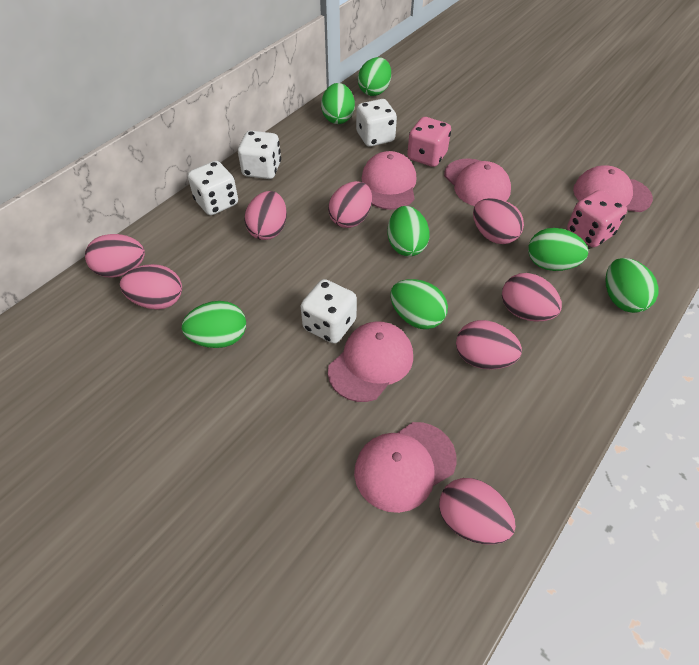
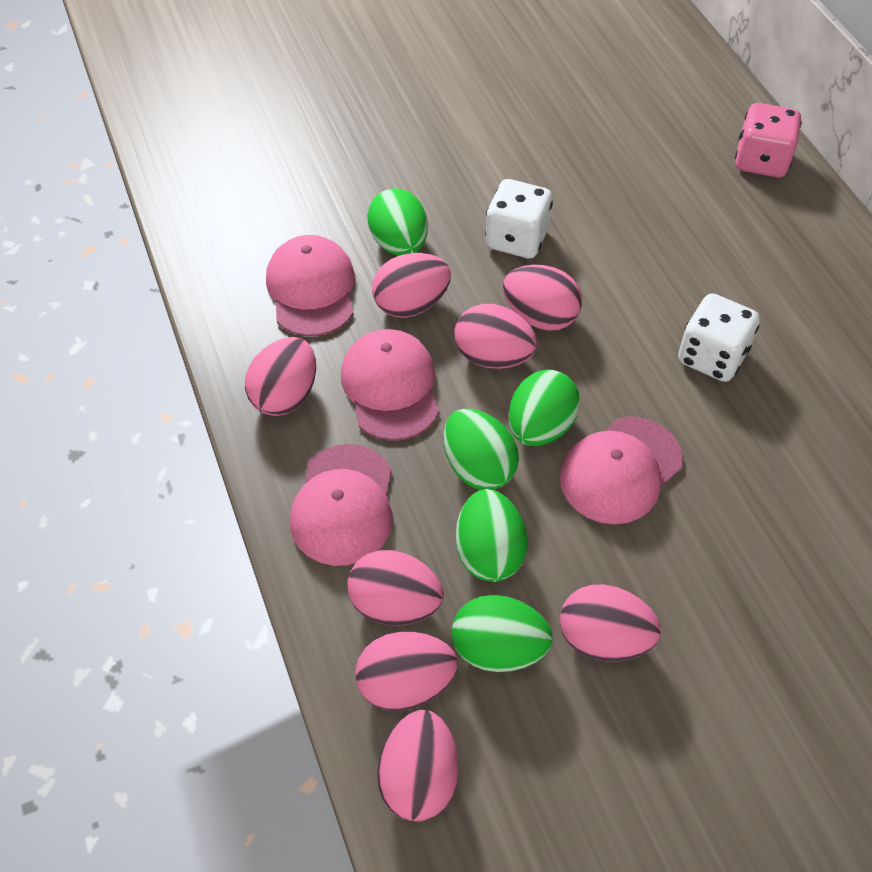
green egg: [182,301,246,348] [321,83,355,124] [358,57,391,96] [387,206,430,256] [390,279,448,329] [528,228,588,271] [605,258,659,313] = 7 -> [367,188,428,256] [443,408,519,490] [452,595,553,672] [456,489,528,582] [509,370,580,446] = 5
pink cap: [328,322,413,402] [354,422,456,513] [361,151,416,210] [444,158,511,206] [573,165,653,212] = 5 -> [266,235,355,336] [290,444,393,566] [341,329,439,441] [560,416,683,524] = 4
pink dice: [407,117,451,167] [567,190,627,247] = 2 -> [735,103,802,177] = 1
white dice: [188,161,238,215] [238,131,281,179] [301,279,357,344] [356,99,397,147] = 4 -> [485,179,553,259] [678,293,760,382] = 2

